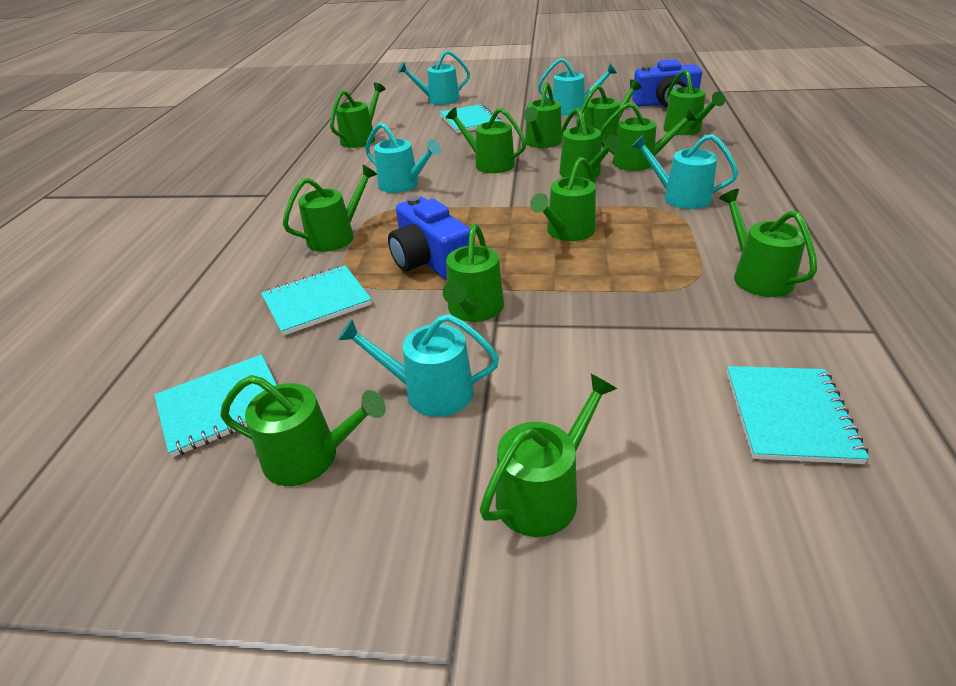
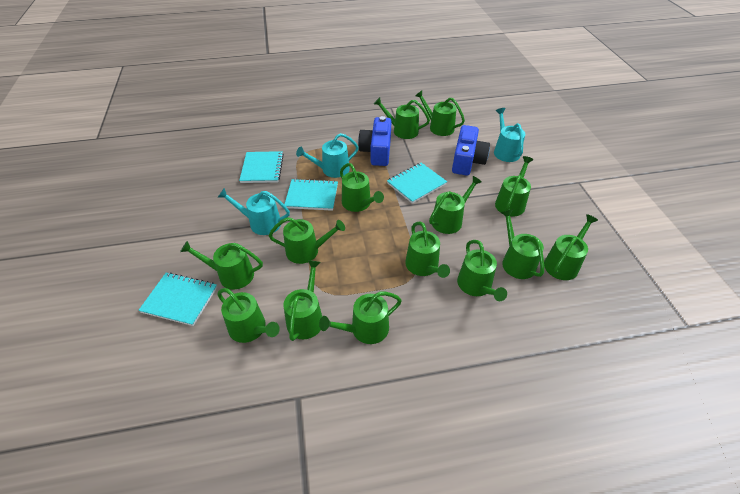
green watering can: [220,375,386,486] [283,164,377,252] [330,82,385,148] [443,224,504,322] [446,107,526,173] [480,374,617,537] [523,82,562,148] [530,157,596,241] [559,108,621,180] [576,80,642,147] [600,102,698,171] [663,69,725,135] [719,189,817,297] = 13 -> [180,241,263,289] [217,288,280,343] [269,217,345,264] [284,260,322,341] [319,292,402,344] [340,163,384,212] [374,97,430,139] [405,222,450,278] [415,91,465,136] [429,176,482,234] [457,240,507,301] [495,156,534,217] [501,209,544,279] [544,214,598,280] = 14
turquoise watering can: [338,314,499,417] [365,122,441,193] [398,50,470,105] [538,58,617,115] [631,134,738,209] = 5 -> [218,188,290,235] [296,133,359,178] [494,108,525,162] = 3

